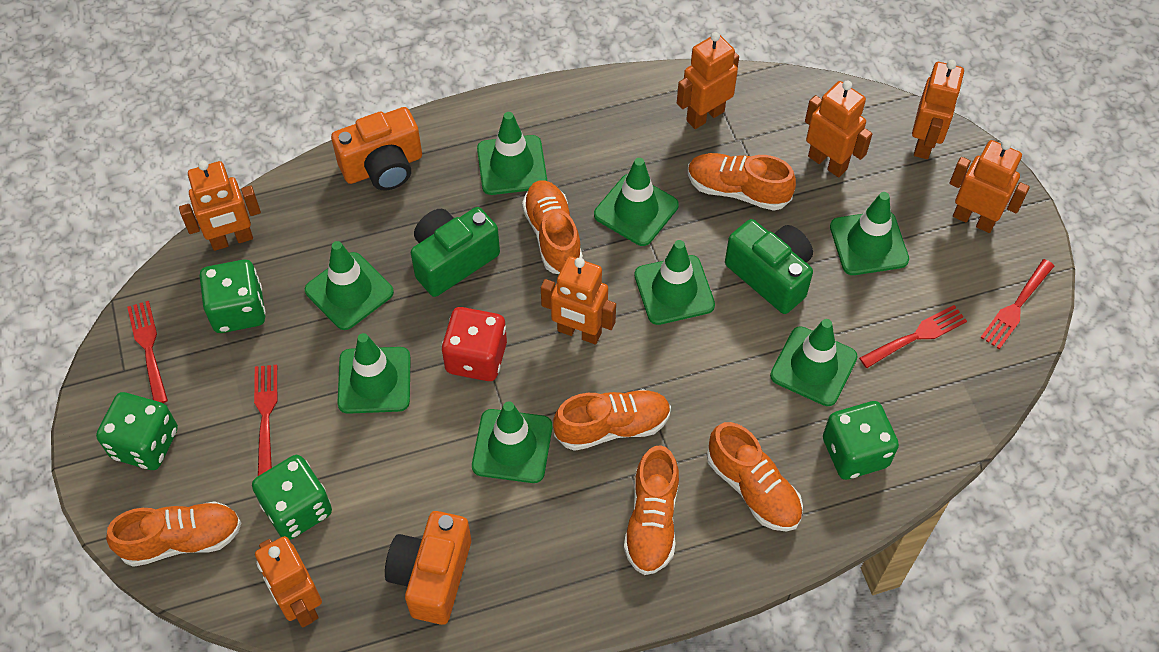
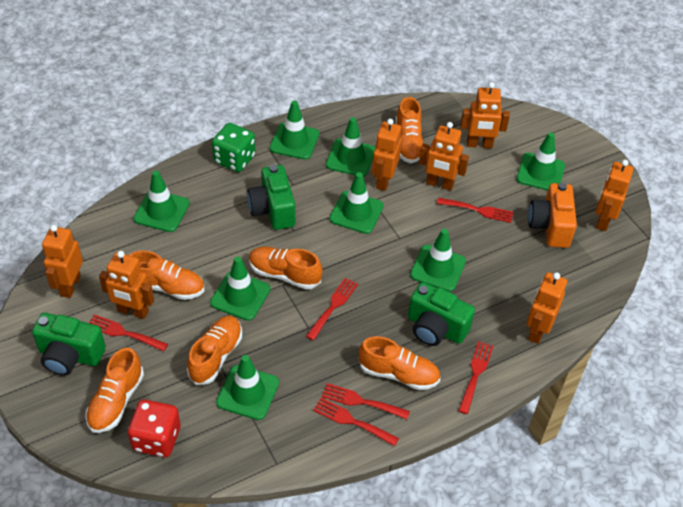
green camera: [411,207,500,297] [725,219,813,314] = 2 -> [32,313,106,376] [247,165,295,230] [408,282,475,346] = 3
green dice: [96,392,178,470] [200,259,266,333] [252,455,332,540] [823,401,899,480] = 4 -> [212,123,255,172] = 1
orange camera: [331,107,422,191] [385,511,471,625] = 2 -> [528,182,577,248] = 1
red fork: [127,301,168,403] [254,365,277,476] [859,305,967,368] [980,259,1054,349] = 4 -> [89,314,168,351] [306,278,358,341] [313,398,399,446] [322,383,410,419] [437,198,513,223] [458,341,493,414] = 6

